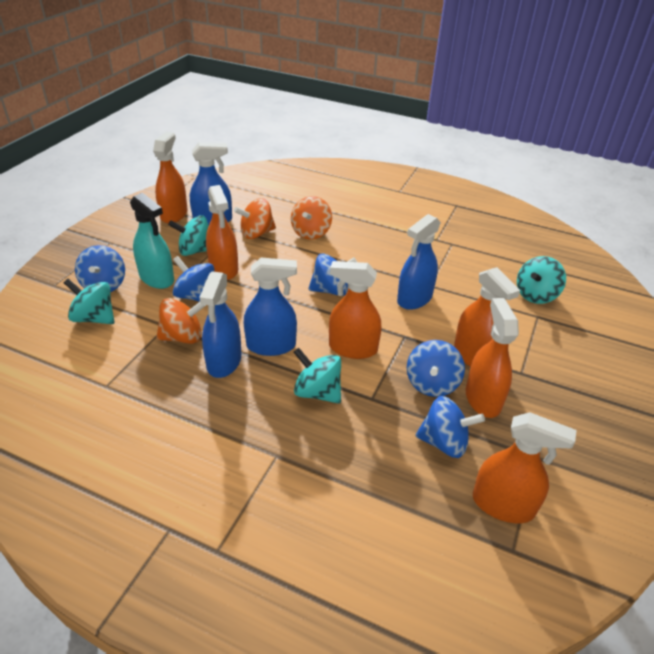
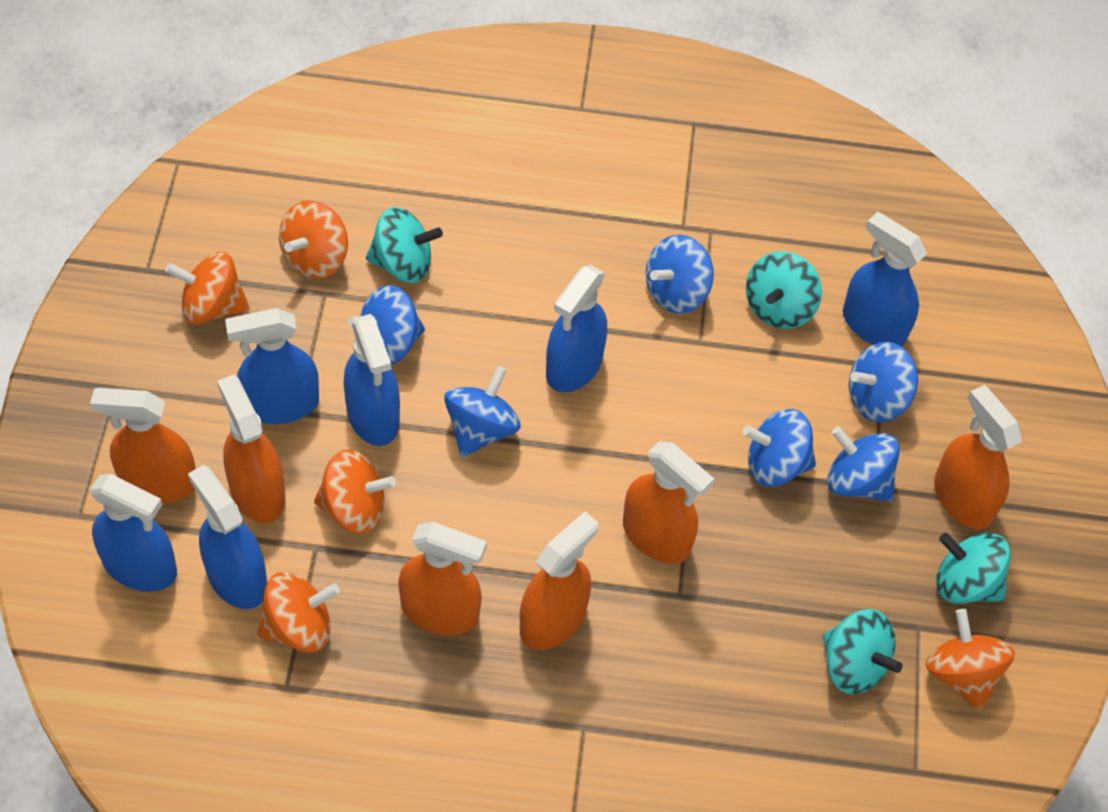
blue spinning top: [75,245,125,292] [173,256,214,302] [308,254,357,296] [407,340,465,397] [416,396,485,458] = 5 -> [348,285,425,365] [444,366,521,457] [646,235,714,314] [742,409,816,487] [827,426,900,502] [849,342,918,422] = 6
blue spray bottle: [190,142,232,225] [199,271,241,378] [244,258,297,356] [397,214,441,310] = 4 -> [90,474,177,592] [188,465,267,609] [225,308,319,424] [344,314,400,446] [546,265,607,392] [843,212,927,346] = 6
orange spinning top: [156,298,206,344] [234,198,276,239] [291,196,332,240] = 3 -> [165,252,250,325] [257,572,340,653] [279,201,348,279] [314,450,396,534] [925,609,1015,711] = 5
turquoise spray bottle: [130,193,174,289] = 1 -> none = 0

